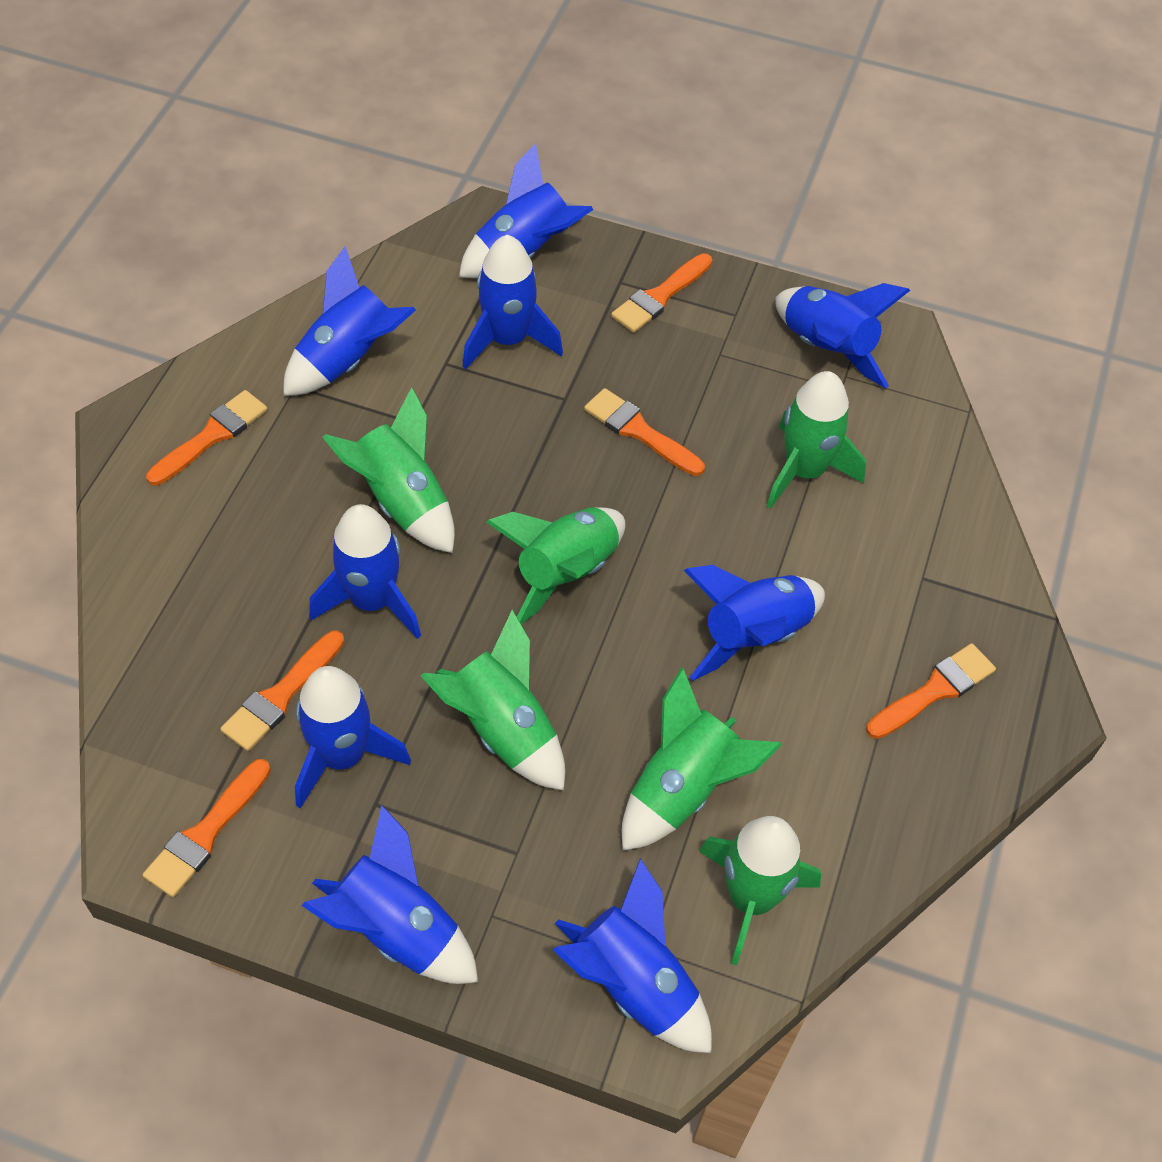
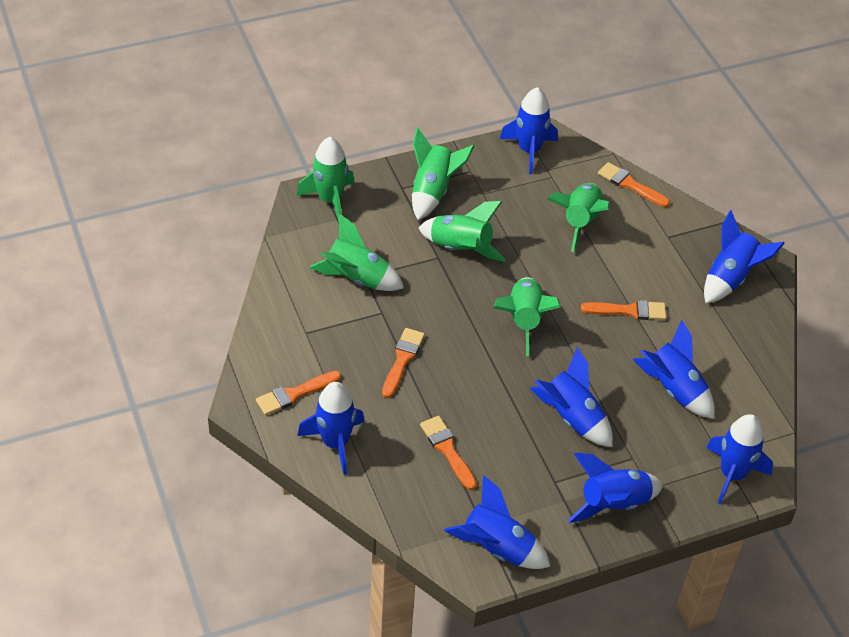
blue rocket: [283,246,416,396] [295,666,411,809] [301,805,478,984] [309,504,421,639] [459,143,594,278] [463,235,563,369] [553,859,712,1053] [684,565,825,681] [775,283,910,388] = 9 -> [297,382,364,475] [444,475,550,569] [500,87,558,174] [530,347,613,447] [567,453,663,523] [633,320,715,419] [704,210,785,303] [706,414,773,504] = 8
orange brush: [143,759,271,897] [146,390,268,486] [220,631,345,751] [584,388,705,476] [611,253,712,333] [866,643,996,739] = 6 -> [256,371,341,415] [382,328,425,398] [420,416,477,490] [581,300,666,320] [598,162,670,207] = 5

